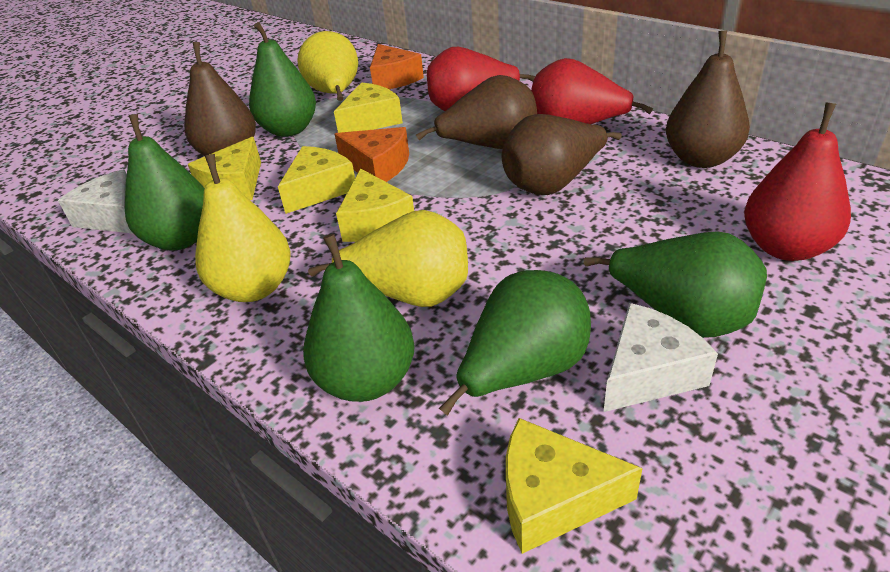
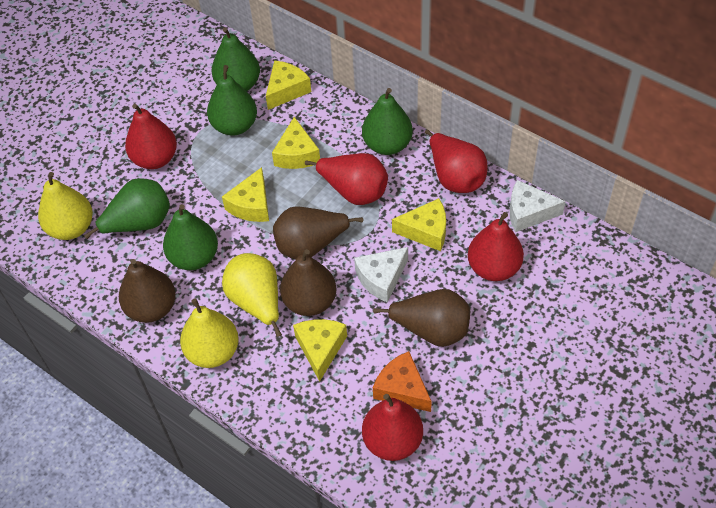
orange cheese: [335,127,409,182] [370,44,424,89] = 2 -> [373,351,432,412] = 1
red pear: [427,47,535,111] [531,58,653,124] [744,102,851,261] = 3 -> [125,104,177,169] [305,153,388,205] [362,394,423,461] [425,129,488,193] [468,212,524,281] = 5

